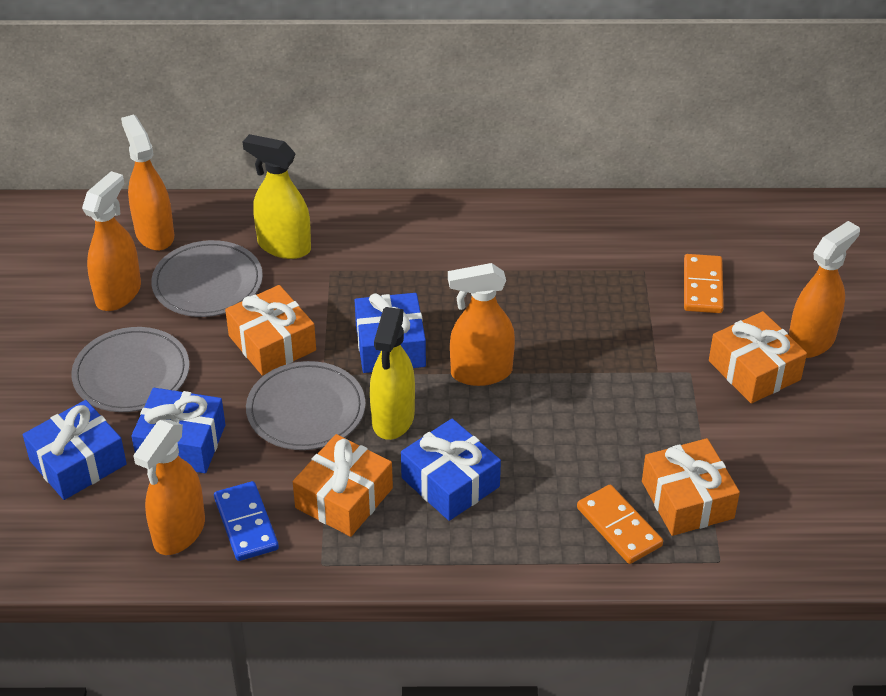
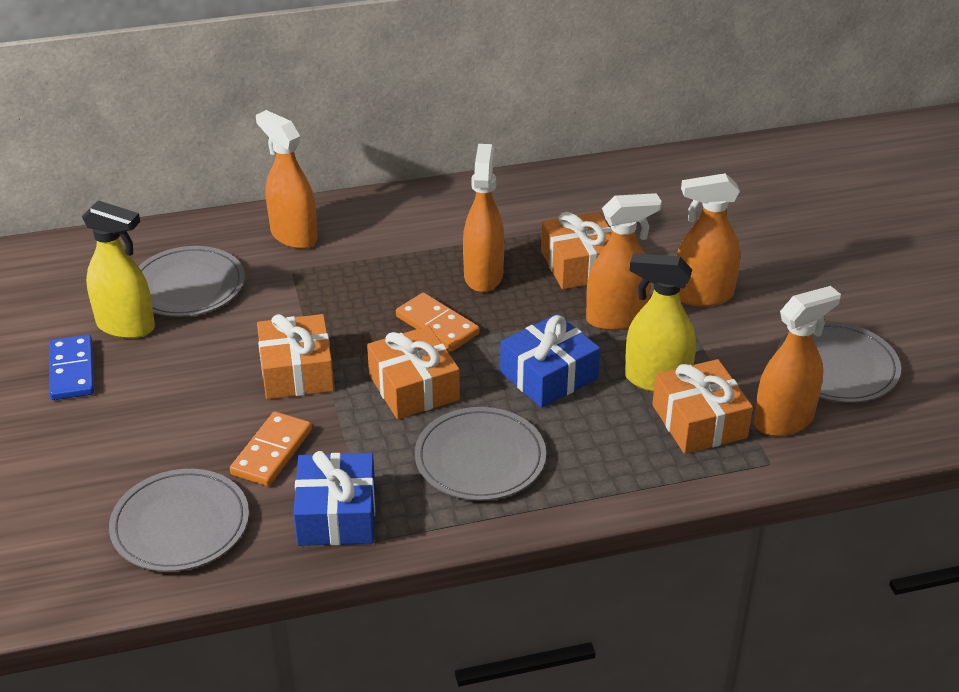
blue gift: [23,400,127,500] [131,388,225,473] [355,293,426,373] [401,418,501,521] = 4 -> [293,451,375,546] [500,314,600,408] = 2
grey plate: [71,327,190,412] [151,240,263,317] [246,361,366,450] = 3 -> [109,469,249,572] [138,246,245,317] [415,407,546,501] [777,321,901,403] = 4

